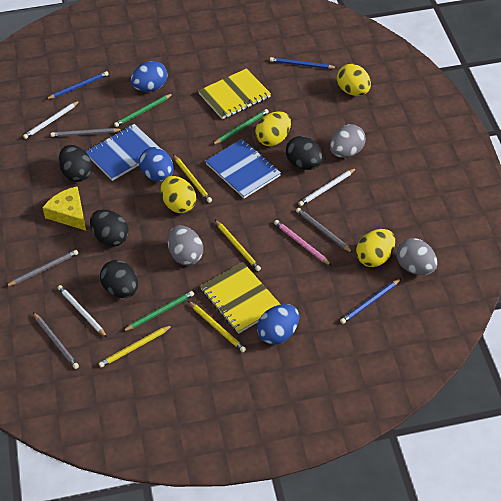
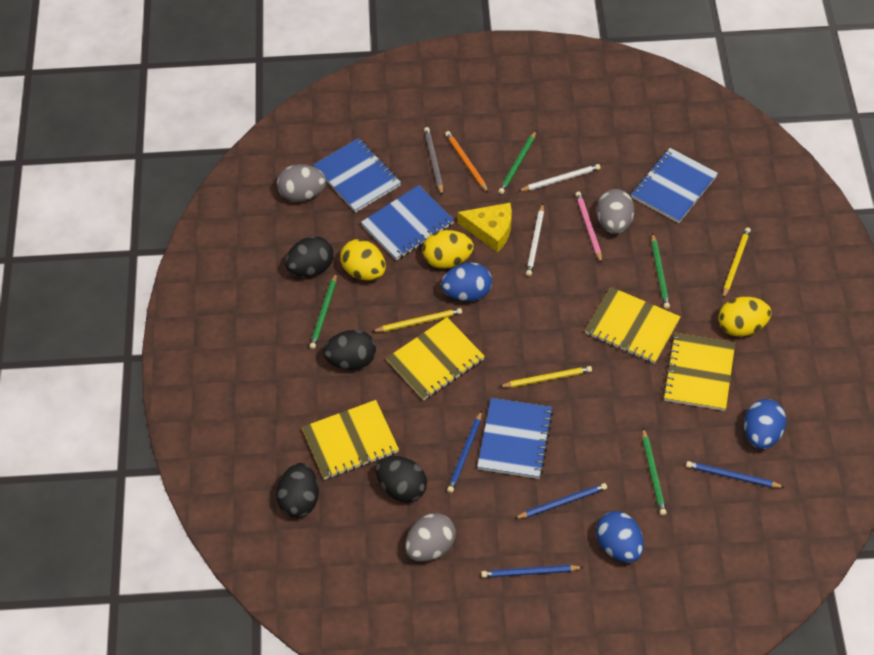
blue notebook: [85,124,160,181] [205,139,281,198] = 2 -> [313,138,401,213] [361,185,454,261] [477,398,553,479] [631,148,718,223] = 4
blue pencil: [45,71,109,100] [270,57,337,69] [340,279,401,324] = 3 -> [447,410,482,493] [481,565,584,578] [514,483,607,519] [686,461,785,488] = 4
green pencil: [114,94,173,127] [122,291,194,332] [212,109,269,145] = 3 -> [309,272,337,349] [498,131,536,194] [642,428,667,515] [651,233,670,309] = 4
grey pencil: [5,250,78,287] [33,312,79,369] [51,128,123,137] [296,208,353,253] = 4 -> [424,127,443,196] = 1
orange pencil: none = 0 -> [445,131,489,193] = 1
white pencil: [23,101,80,139] [58,285,107,337] [298,168,356,206] = 3 -> [518,164,600,191] [526,204,544,276] = 2
yellow egg: [161,176,196,213] [255,111,291,146] [337,64,371,96] [356,229,395,267] = 4 -> [340,239,386,281] [423,230,474,269] [718,297,772,337] = 3
yellow notebook: [198,68,271,119] [200,262,281,334] = 2 -> [302,400,399,480] [386,317,485,401] [585,287,681,364] [663,333,735,411] = 4
yellow pencil: [99,325,173,368] [173,154,212,203] [188,301,246,352] [215,220,261,271] = 4 -> [371,308,462,332] [499,366,592,388] [723,227,751,299] = 3

